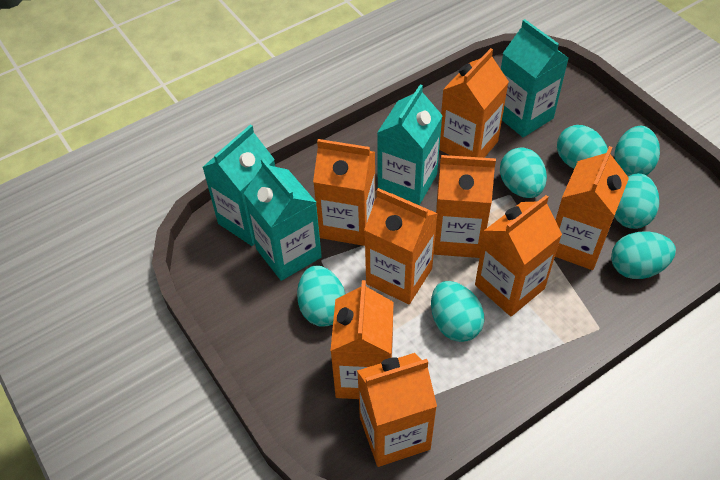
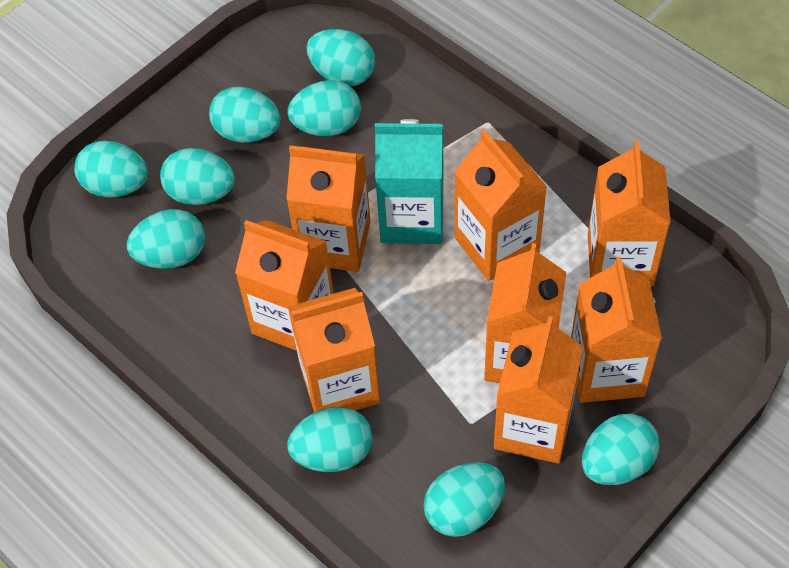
turquoise carton: [202,125,275,246] [244,158,322,281] [377,84,443,205] [501,19,569,137] = 4 -> [375,119,444,244] = 1
turquoise egg: [297,266,346,327] [431,281,484,342] [500,147,547,198] [557,125,608,169] [611,231,676,279] [614,126,660,176] [615,173,659,229] = 7 -> [74,141,148,198] [127,209,205,269] [160,148,235,205] [209,86,281,143] [287,407,372,472] [288,80,361,136] [307,29,375,86] [424,462,505,537] [582,414,659,485] = 9

